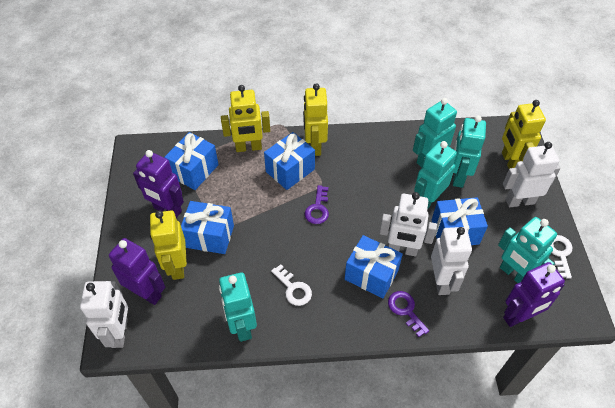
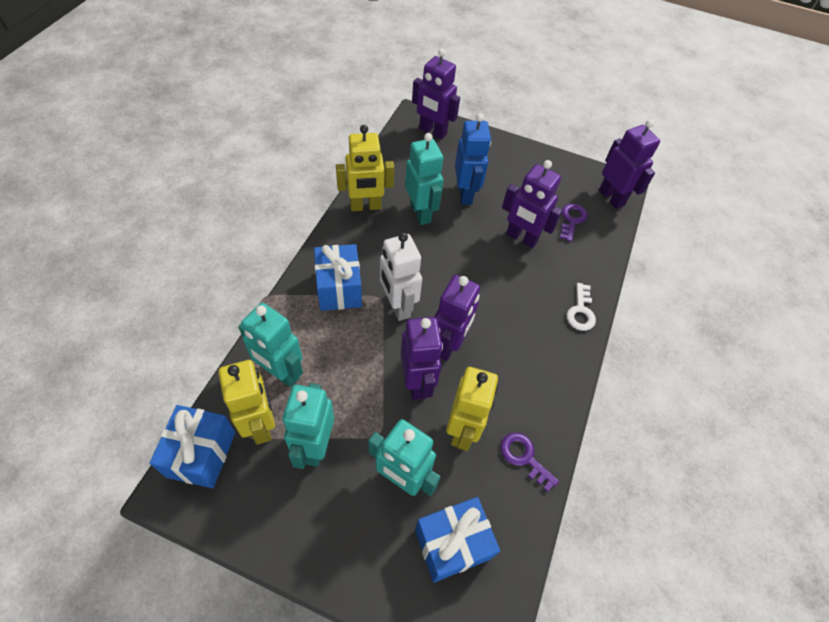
blue gift: [164,132,219,190] [181,201,234,254] [264,132,315,190] [345,235,403,298] [432,197,488,245] = 5 -> [150,405,235,488] [314,244,362,311] [415,497,500,583] = 3
blue robot: none = 0 -> [455,113,491,205] = 1
purple robot: [109,238,165,305] [133,150,184,218] [503,262,565,327] = 3 -> [401,317,443,400] [412,49,460,140] [434,275,480,361] [502,160,563,248] [599,119,660,209] = 5
turquoise robot: [219,272,257,342] [413,98,457,168] [414,141,457,209] [453,115,486,188] [498,217,557,283] = 5 -> [238,303,303,387] [282,383,334,469] [368,419,440,496] [405,133,443,225] = 4
white key: [271,264,312,306] [551,235,573,279] = 2 -> [567,283,596,331] = 1
white robot: [80,281,128,348] [380,192,437,256] [431,227,472,295] [503,142,561,207] = 4 -> [380,232,422,321] = 1
yellow robot: [150,211,187,280] [221,85,270,152] [303,83,328,156] [502,100,546,169] = 4 -> [218,360,275,445] [336,125,394,211] [446,367,498,451] = 3

